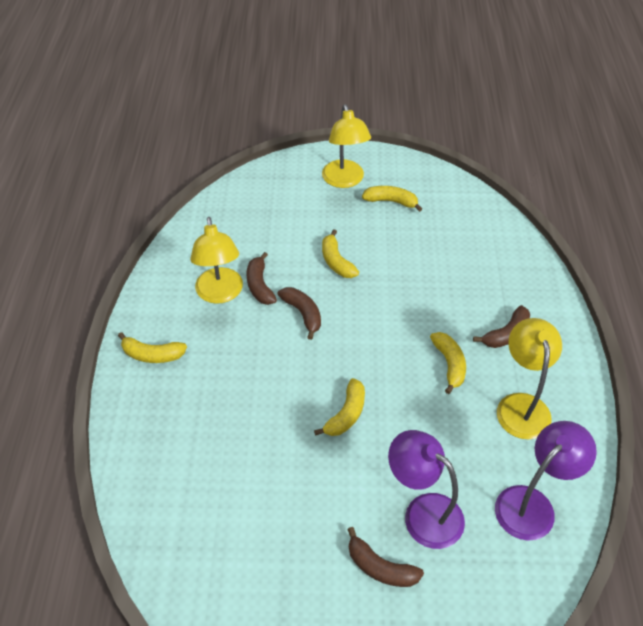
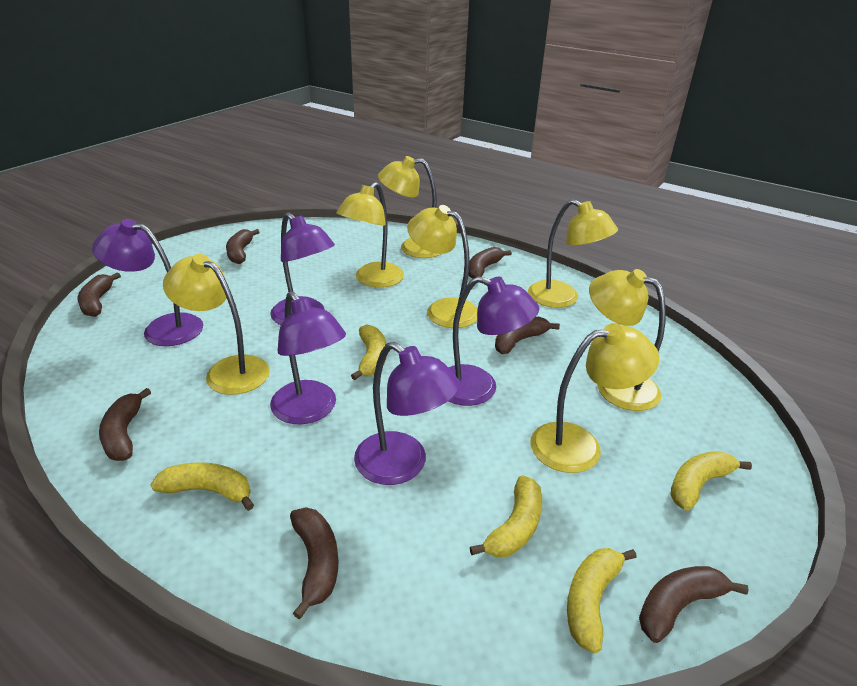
brown banana: [247,252,277,305] [278,287,321,340] [347,527,424,587] [473,305,530,348] = 4 -> [78,272,121,317] [99,388,151,461] [226,229,259,264] [290,507,338,619] [469,247,512,279] [495,317,560,354] [639,566,749,643] = 7
purple lamp: [388,430,465,549] [495,421,597,540] = 2 -> [92,219,203,346] [270,212,335,325] [270,291,346,424] [354,342,461,485] [448,276,539,406] = 5
yellow lamp: [190,217,243,304] [322,104,371,188] [497,318,562,440] = 3 -> [163,254,270,395] [336,182,404,288] [378,156,441,258] [407,205,478,328] [528,199,618,308] [531,323,659,473] [589,269,666,411] = 7

